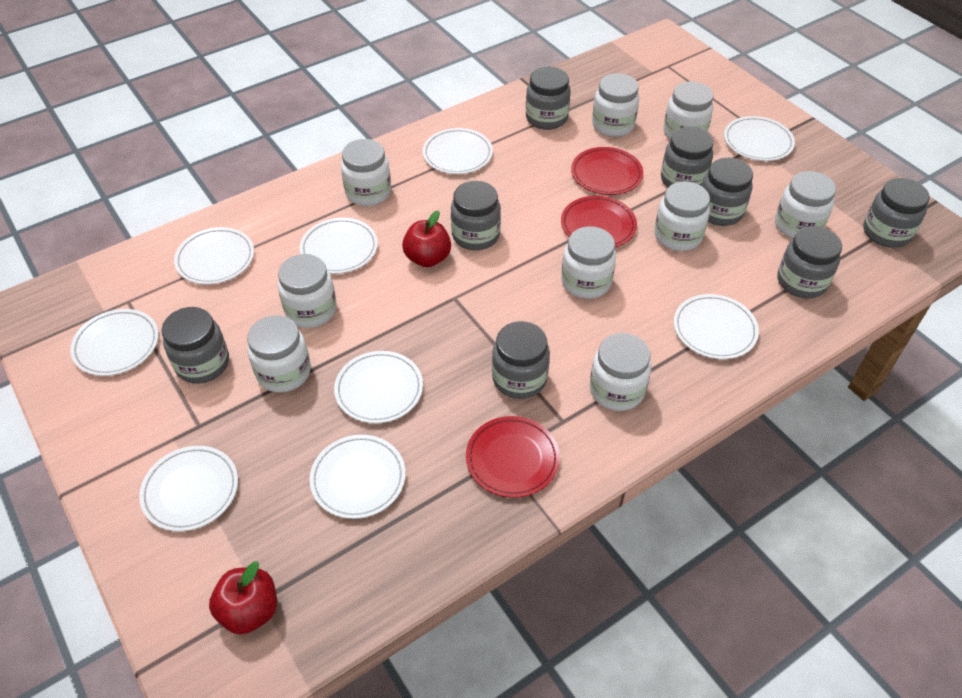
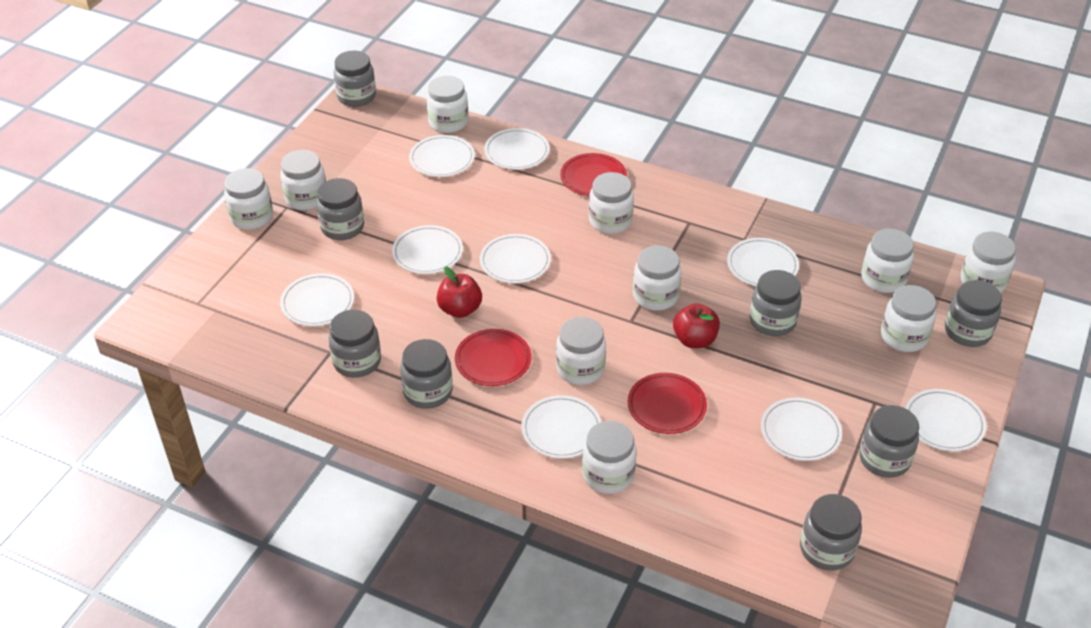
white jar: [247,315,311,393] [278,254,336,328] [341,139,391,206] [561,226,616,299] [589,333,651,411] [592,73,639,137] [654,182,710,251] [664,81,713,140] [775,171,836,239] = 9 -> [224,168,273,230] [280,150,326,211] [426,76,468,133] [556,317,606,385] [582,421,637,494] [589,172,634,234] [633,246,681,311] [861,229,914,293] [881,285,936,352] [961,232,1016,293] = 10

